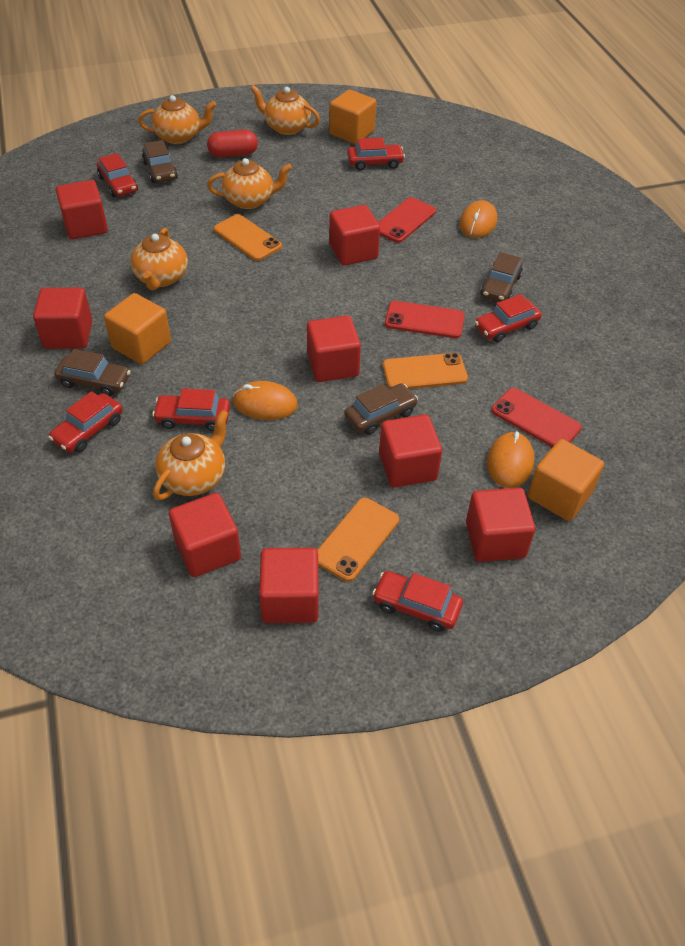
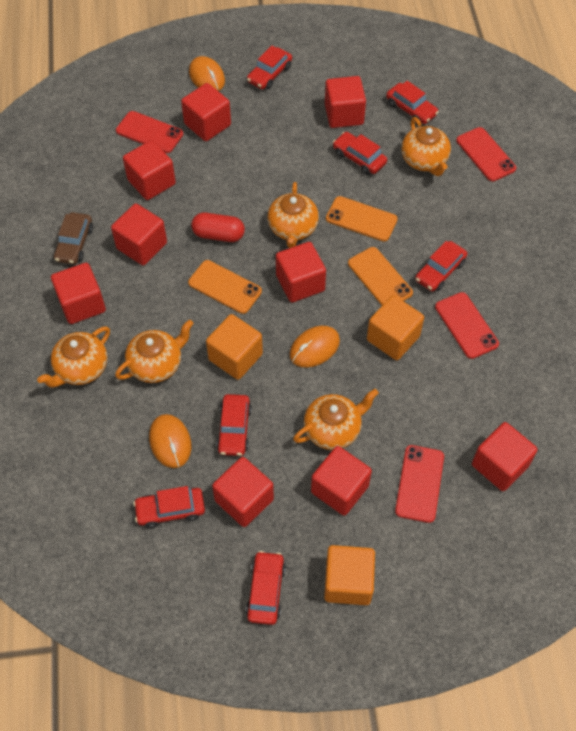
brown car: [54,349,130,396] [142,140,178,183] [344,383,418,435] [480,252,523,302] = 4 -> [54,212,93,265] = 1
red car: [48,391,123,453] [97,153,138,197] [152,389,230,431] [347,137,405,171] [372,571,463,632] [475,294,542,343] = 6 -> [133,486,205,528] [216,394,252,456] [246,551,286,625] [247,46,292,90] [333,132,387,175] [386,81,439,125] [415,241,467,292] = 7
red cube: [33,288,93,349] [56,180,108,239] [169,493,241,577] [259,548,319,623] [307,316,361,382] [329,205,380,265] [379,414,442,488] [466,488,535,562] = 8 -> [51,263,106,324] [111,204,167,265] [123,140,176,200] [181,83,231,141] [212,457,274,527] [276,242,326,302] [311,446,372,516] [325,76,366,128] [472,422,538,491] = 9
red phone: [378,197,436,243] [385,301,465,338] [491,388,582,447] = 3 -> [116,111,183,153] [395,445,444,523] [435,292,499,359] [456,127,516,182] = 4

